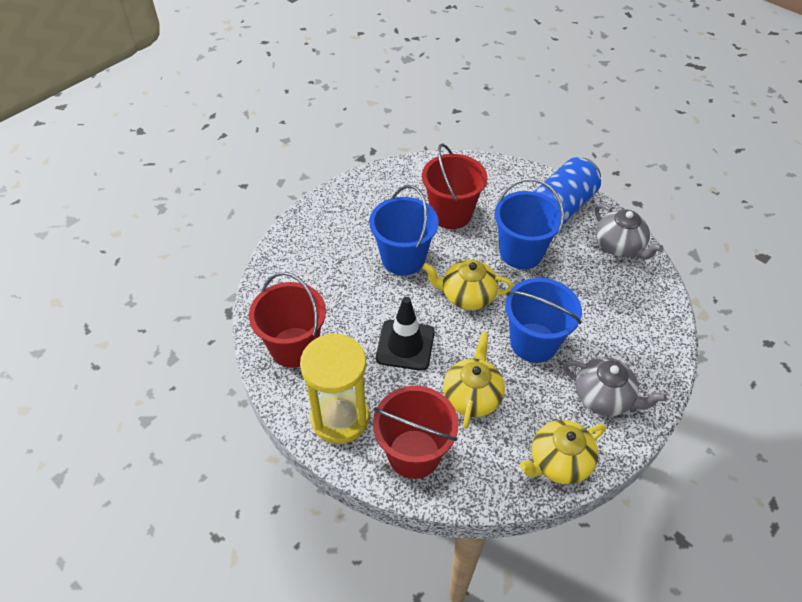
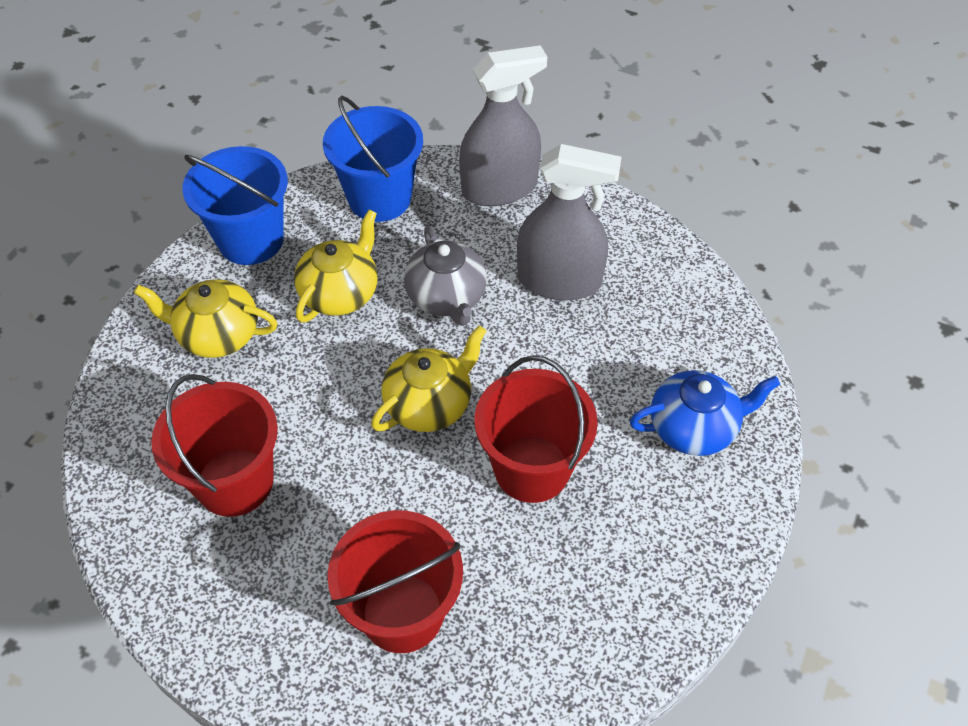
black traffic cone: [376,297,435,371] = 1 -> none = 0
blue bucket: [369,185,439,276] [494,179,564,269] [505,278,582,363] = 3 -> [182,146,288,265] [323,96,423,222] = 2
blue can: [534,157,601,224] = 1 -> none = 0
blue teapot: none = 0 -> [630,370,780,456] = 1
grey spray bottle: none = 0 -> [459,45,547,206] [517,144,622,300] = 2
grey teapot: [563,358,667,416] [595,204,663,259] = 2 -> [404,226,487,326] = 1
yellow hourglass: [300,333,369,444] = 1 -> none = 0

